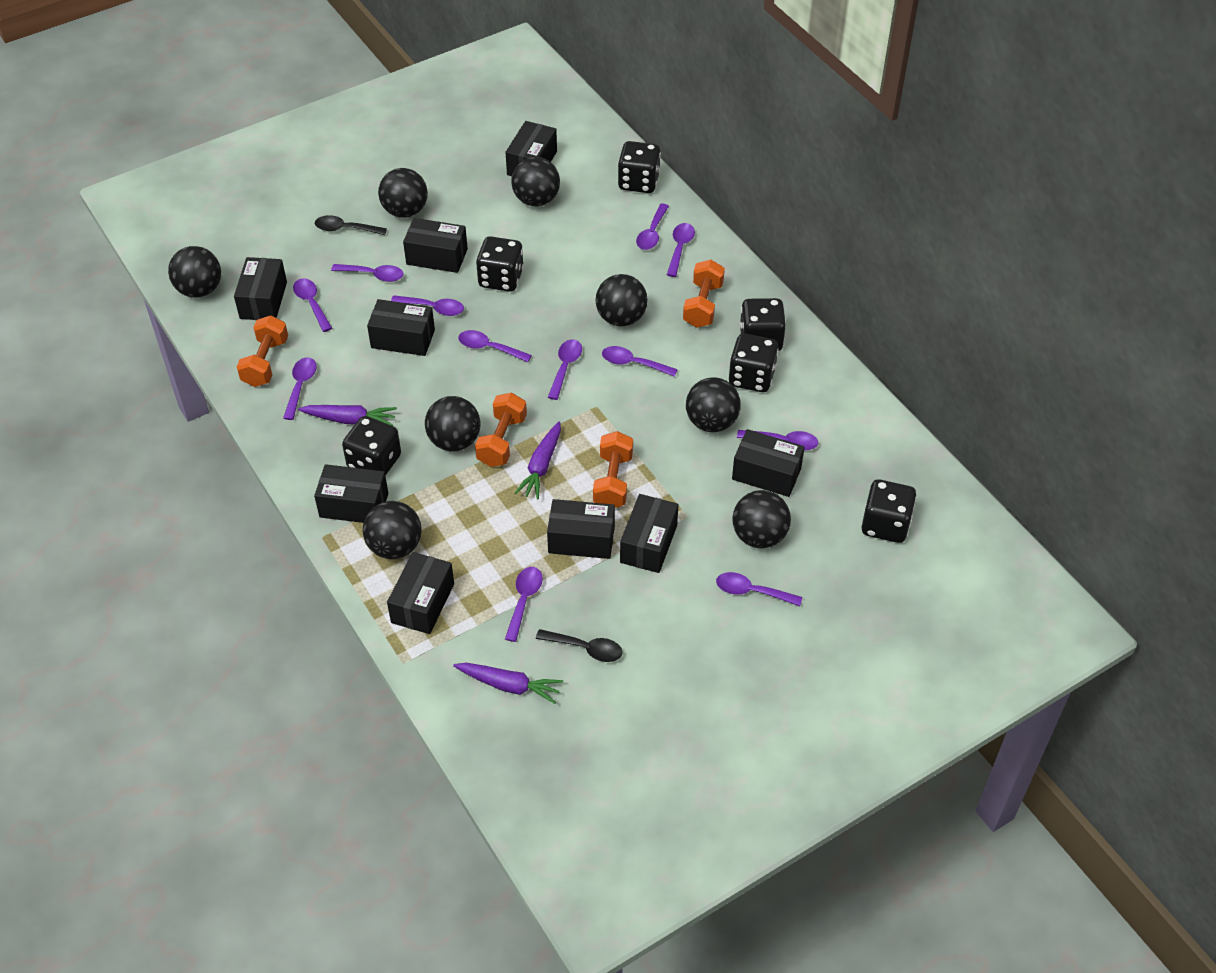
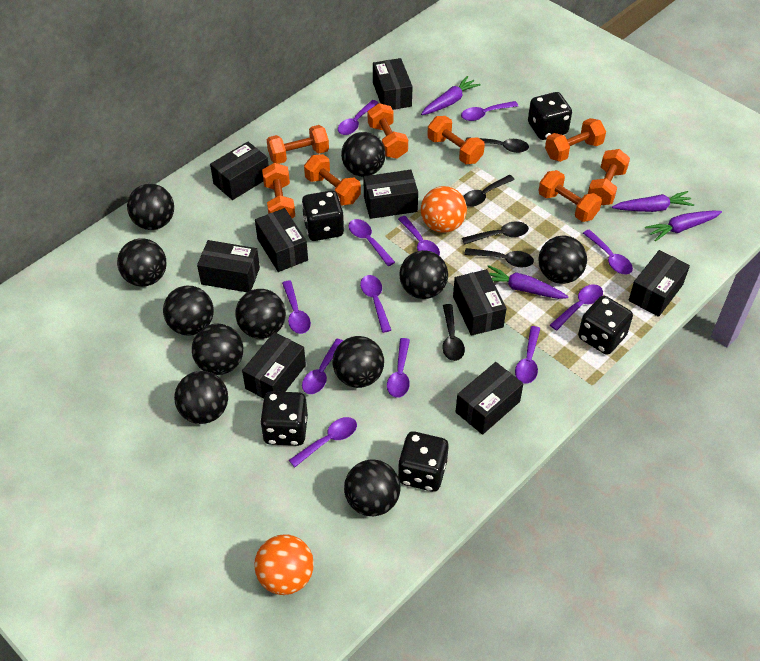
black ball: [168,246,221,298] [363,501,422,559] [378,168,428,218] [425,396,481,451] [511,157,560,206] [596,274,648,326] [686,377,741,432] [732,490,791,548] = 8 -> [117,238,166,287] [127,184,174,230] [163,286,214,336] [174,371,228,424] [192,324,243,375] [235,289,286,339] [333,336,384,388] [341,132,386,177] [344,460,400,516] [400,250,448,299] [538,235,587,284] = 11
black dice: [342,416,401,476] [476,236,524,292] [618,141,661,193] [729,334,779,392] [740,298,786,351] [862,479,917,543] = 6 -> [260,391,308,446] [302,190,344,241] [398,431,449,492] [528,92,572,140] [578,296,633,355] = 5
black spoon: [315,215,387,235] [536,629,623,662] = 2 -> [443,304,465,361] [462,221,529,245] [463,175,515,207] [464,248,534,268] [466,137,529,153] = 5
orange ball: none = 0 -> [254,534,314,595] [421,186,467,233] = 2
orange dumbbell: [237,315,288,387] [475,393,527,467] [593,431,633,508] [683,260,725,328] = 4 -> [262,163,295,218] [267,125,329,164] [304,154,361,206] [368,103,408,159] [427,116,485,164] [539,170,602,222] [545,118,606,162] [588,149,630,205] = 8
purple carrot: [298,405,397,426] [453,663,563,704] [515,421,561,500] = 3 -> [421,76,481,115] [487,265,569,299] [612,191,694,212] [645,211,722,242] = 4

